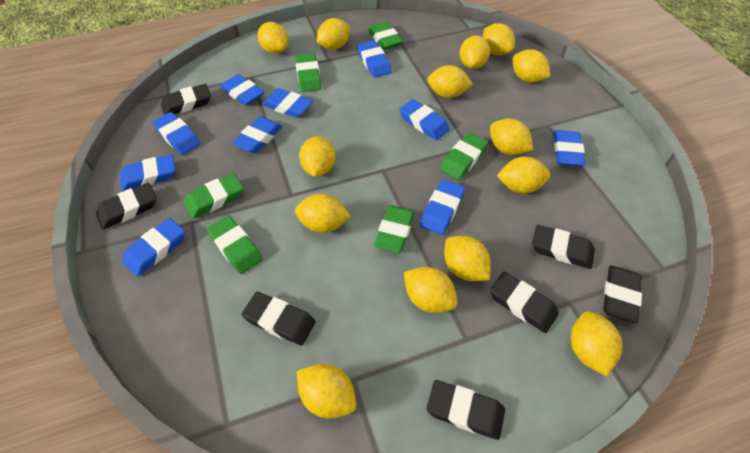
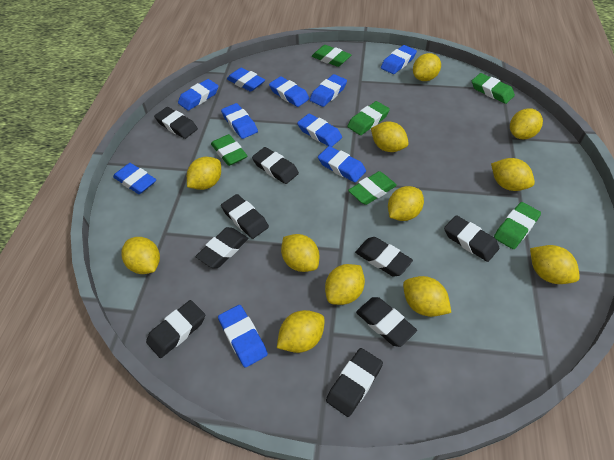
black eraser: [96,183,156,230] [161,84,211,115] [241,292,316,346] [426,380,505,440] [490,272,559,333] [532,225,595,269] [603,265,642,324] = 7 -> [146,300,205,358] [154,107,198,139] [195,227,248,268] [221,194,269,239] [252,147,299,184] [326,348,383,417] [355,237,413,276] [356,297,417,347] [444,215,499,262] = 9
yellow lemon: [257,22,289,54] [295,194,351,233] [297,364,356,419] [299,136,335,177] [317,18,350,50] [404,267,457,313] [427,65,473,98] [444,236,491,281] [460,35,490,69] [483,23,515,55] [490,118,533,155] [497,156,550,194] [513,49,550,83] [571,311,622,377] = 14 -> [121,237,160,274] [187,157,221,190] [277,310,325,353] [281,234,319,272] [325,264,365,305] [371,121,409,152] [388,186,424,221] [403,276,451,317] [413,53,441,81] [491,158,535,191] [510,108,543,139] [530,245,580,284] = 12

